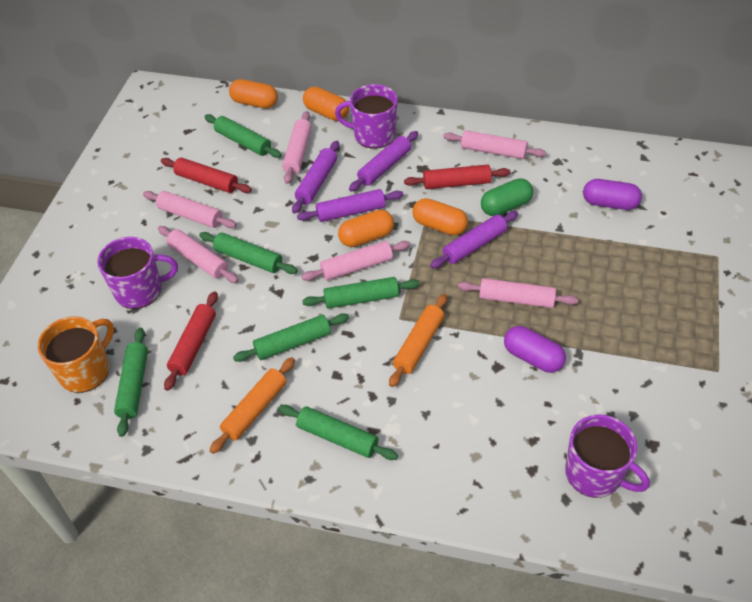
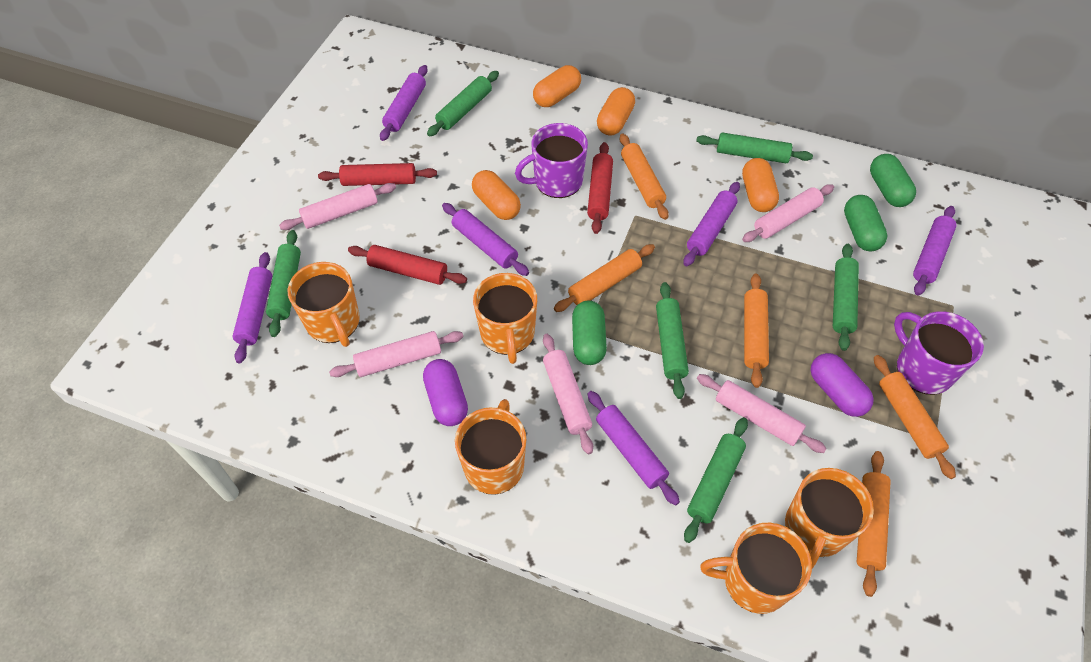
green capsule: [481,178,533,216] = 1 -> [572,300,607,365] [844,195,888,251] [870,154,916,207] = 3
orange mug: [37,316,114,393] = 1 -> [288,262,360,347] [455,399,526,495] [473,273,537,364] [700,523,812,614] [785,468,874,569] = 5
orange rolling pin: [209,357,295,454] [389,294,447,387] = 2 -> [554,244,655,312] [620,134,669,220] [744,274,769,388] [857,451,891,597] [874,355,956,479] = 5
pink rolling pin: [143,191,237,228] [158,226,238,283] [282,111,312,184] [302,241,410,281] [443,130,546,159] [458,278,578,308] = 6 -> [279,183,396,230] [329,331,464,377] [543,334,593,454] [697,374,827,453] [742,184,834,242] = 5
purple mug: [97,237,178,309] [335,84,398,149] [565,414,650,498] = 3 -> [515,123,588,198] [894,311,984,395] = 2
purple rolling pin: [292,141,339,214] [297,189,403,222] [349,131,418,192] [430,211,518,268] = 4 -> [232,252,272,363] [380,65,428,141] [442,203,529,276] [588,391,680,506] [684,182,740,266] [913,206,957,296] = 6

